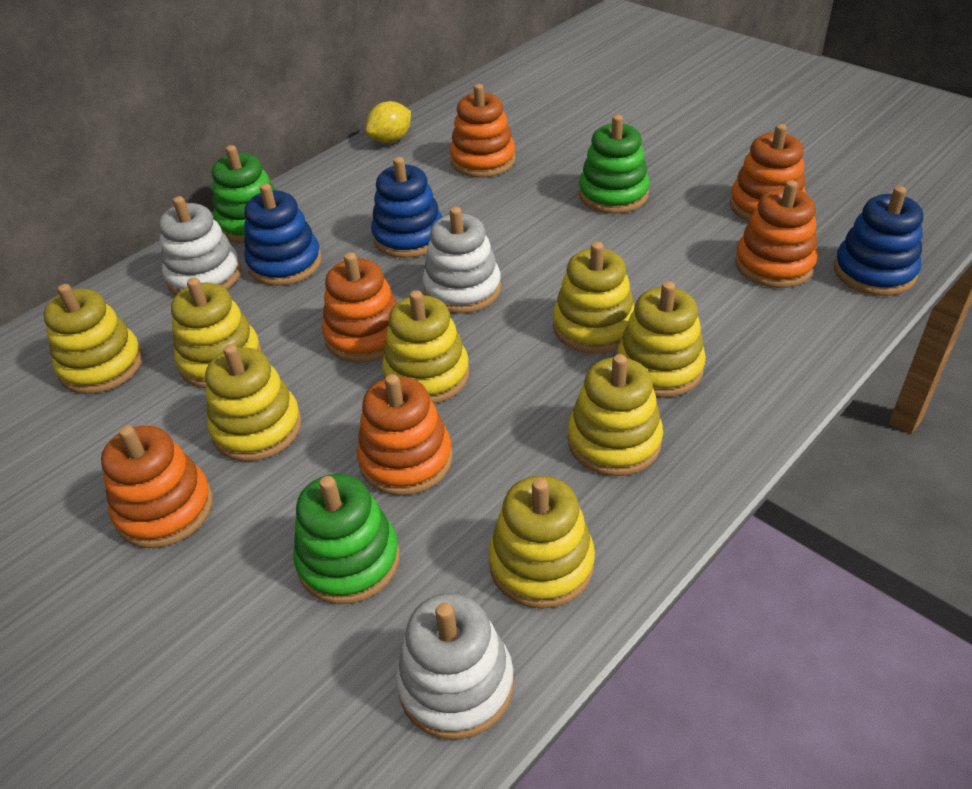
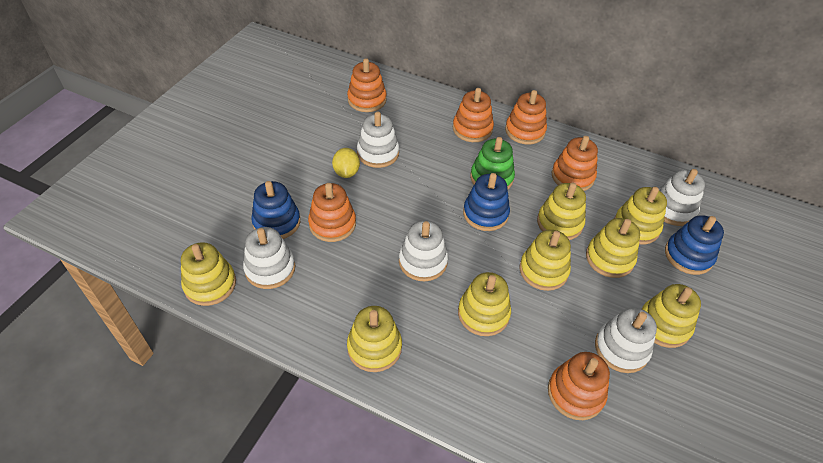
green stacking toy: [212,145,276,243] [294,474,400,604] [579,115,650,214] = 3 -> [470,137,515,190] = 1
white stacking toy: [159,196,241,295] [396,593,514,740] [423,207,501,314] = 3 -> [243,227,295,289] [357,112,399,168] [399,220,448,281] [595,308,657,373] [659,169,705,226] = 5

